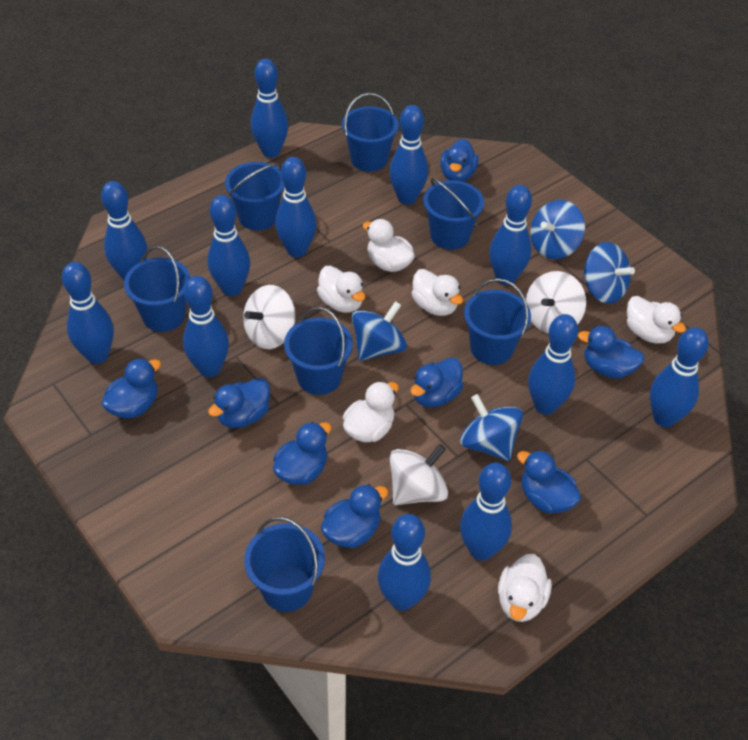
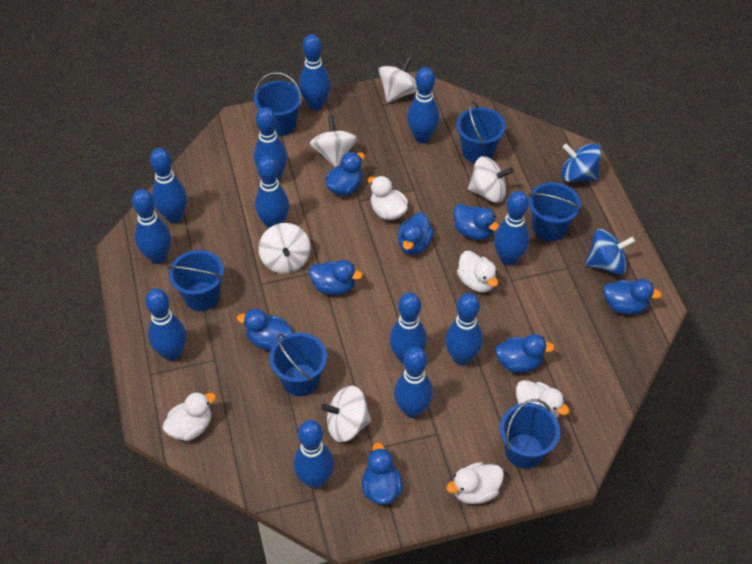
blue bucket: [124,246,190,332] [225,162,285,231] [244,517,325,612] [284,307,353,395] [342,93,399,172] [423,178,484,250] [464,279,531,365] = 7 -> [168,250,224,311] [254,72,302,136] [269,333,327,396] [456,101,506,163] [500,399,560,469] [528,182,581,241] = 6
blue spinning top: [352,301,407,361] [460,394,523,461] [530,200,585,259] [583,242,635,304] = 4 -> [561,143,601,182] [586,229,635,275] = 2
white duck: [317,265,365,313] [343,381,399,442] [363,219,415,272] [411,269,463,316] [498,554,552,622] [627,296,686,344] = 6 -> [162,392,216,441] [368,176,408,220] [446,462,504,504] [457,251,498,292] [516,380,570,418] = 5
white spinning top: [243,285,296,349] [389,444,448,505] [526,271,586,334] = 3 -> [259,223,311,274] [310,116,358,167] [321,386,371,442] [378,57,417,102] [468,156,513,203] = 5

